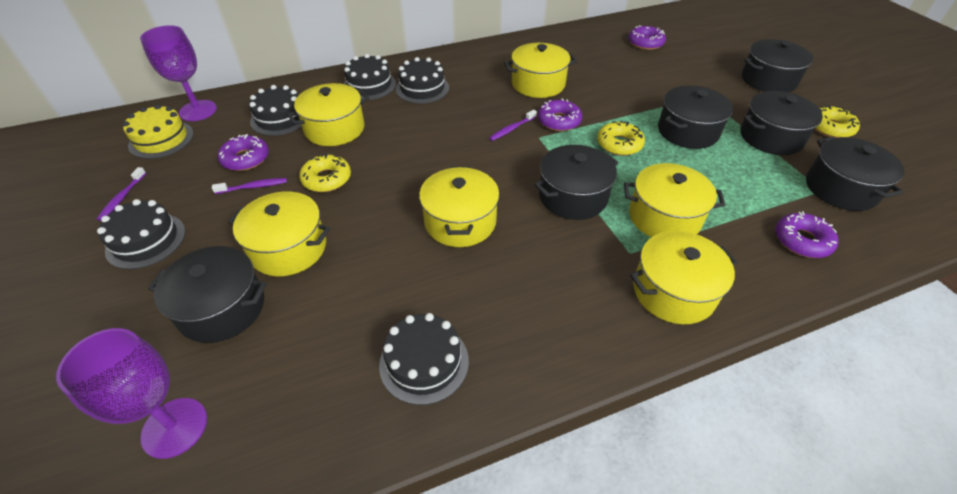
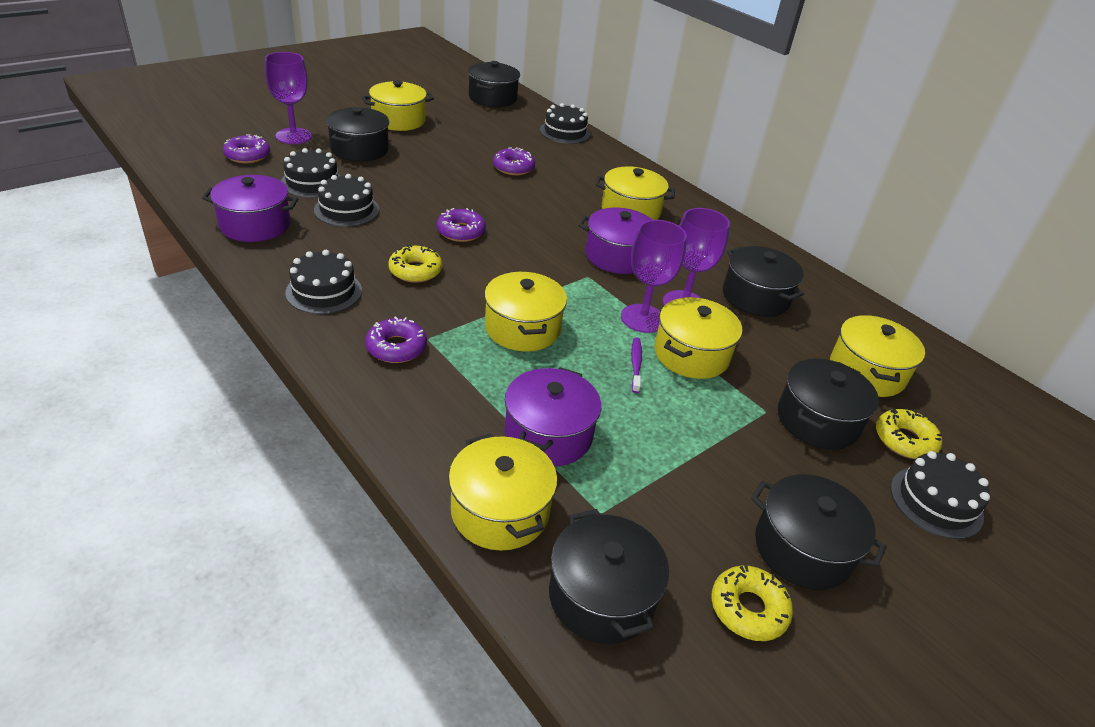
purple goblet: [56,328,207,459] [140,25,217,121] = 2 -> [265,52,312,144] [621,220,687,333] [663,208,730,306] = 3
purple pot: none = 0 -> [202,175,298,242] [505,367,601,466] [578,208,653,274] = 3
purple toothbrush: [97,167,146,221] [212,178,287,194] [489,110,537,141] = 3 -> [631,338,642,393] = 1
yellow cake: [122,104,194,159] = 1 -> none = 0

